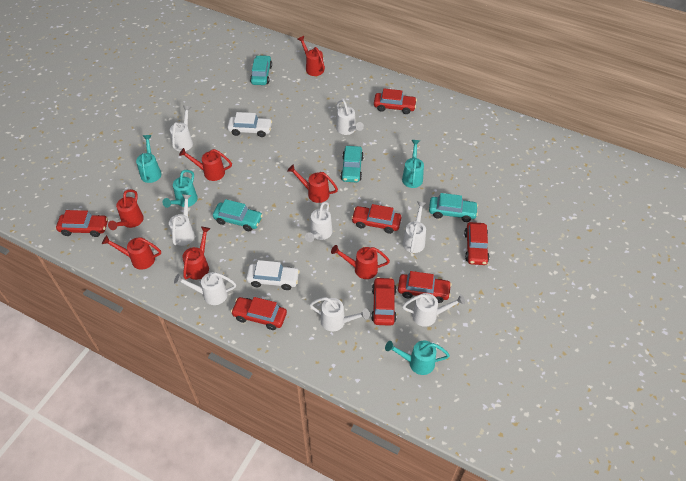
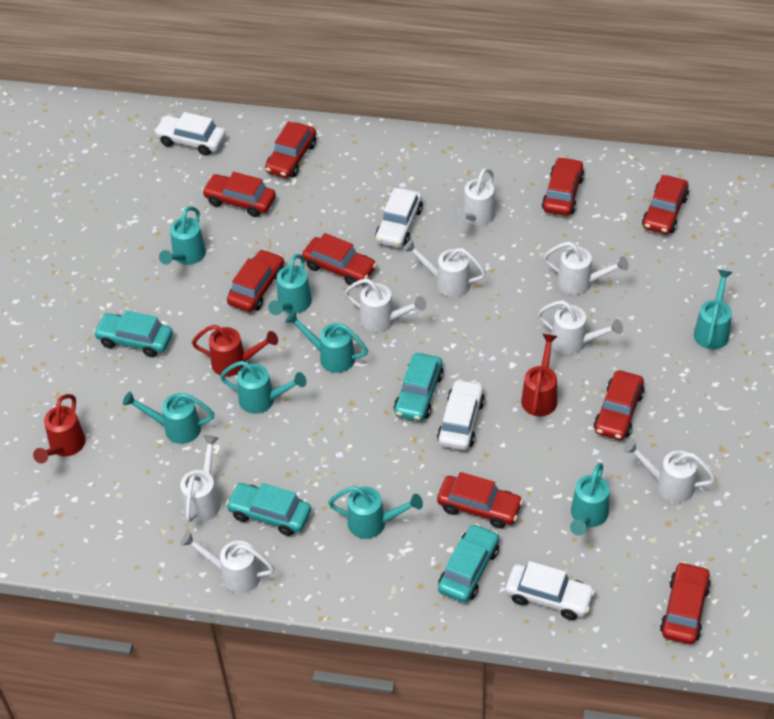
red car: [56,210,108,237] [231,297,287,330] [351,204,401,234] [371,277,397,326] [374,89,417,114] [398,271,452,303] [464,222,490,265] = 7 -> [202,172,276,217] [227,249,284,312] [265,121,316,178] [302,233,377,285] [437,472,523,528] [542,157,584,216] [594,370,645,440] [642,175,689,235] [660,562,711,644] = 9
red watering can: [102,235,161,269] [108,189,144,230] [179,148,232,181] [183,227,210,280] [287,164,338,203] [298,36,325,76] [331,245,390,279] = 7 -> [33,394,86,463] [192,325,278,376] [521,334,557,416] = 3
turquoise watering can: [136,135,161,183] [162,170,198,208] [385,341,450,375] [402,140,424,188] = 4 -> [123,391,215,444] [159,206,206,265] [220,361,306,414] [268,254,312,315] [285,311,368,373] [328,486,423,539] [570,463,609,536] [694,269,732,350] = 8
white car: [227,112,272,137] [246,260,300,290] = 2 -> [154,112,226,156] [375,188,423,248] [437,379,485,450] [505,561,595,620] = 4

